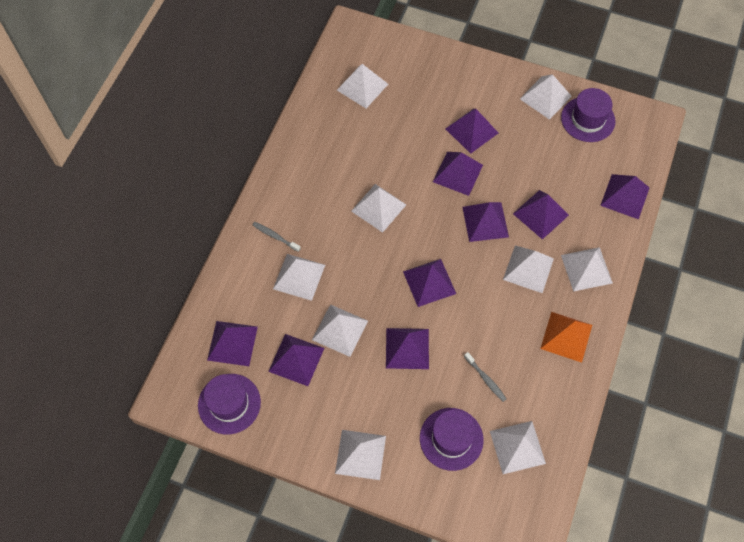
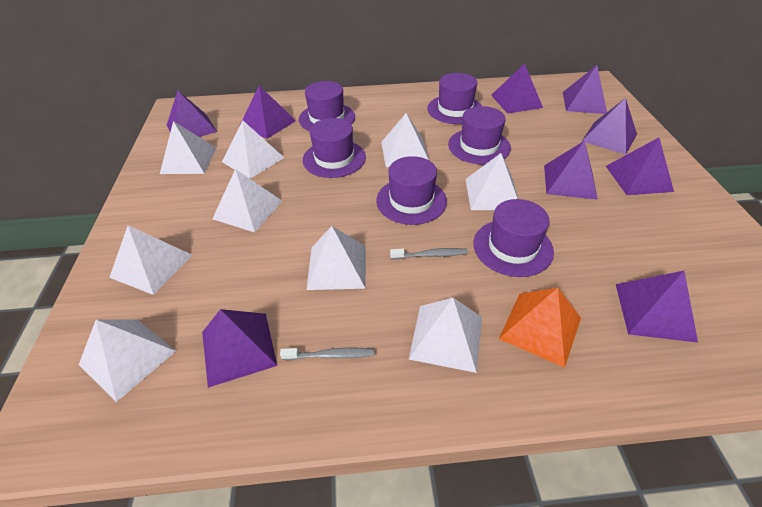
purple hat: [198,374,261,435] [420,408,484,471] [561,88,615,142] = 3 -> [299,81,355,131] [303,118,366,178] [376,156,447,225] [427,73,482,124] [448,106,511,165] [473,199,554,277] = 6

